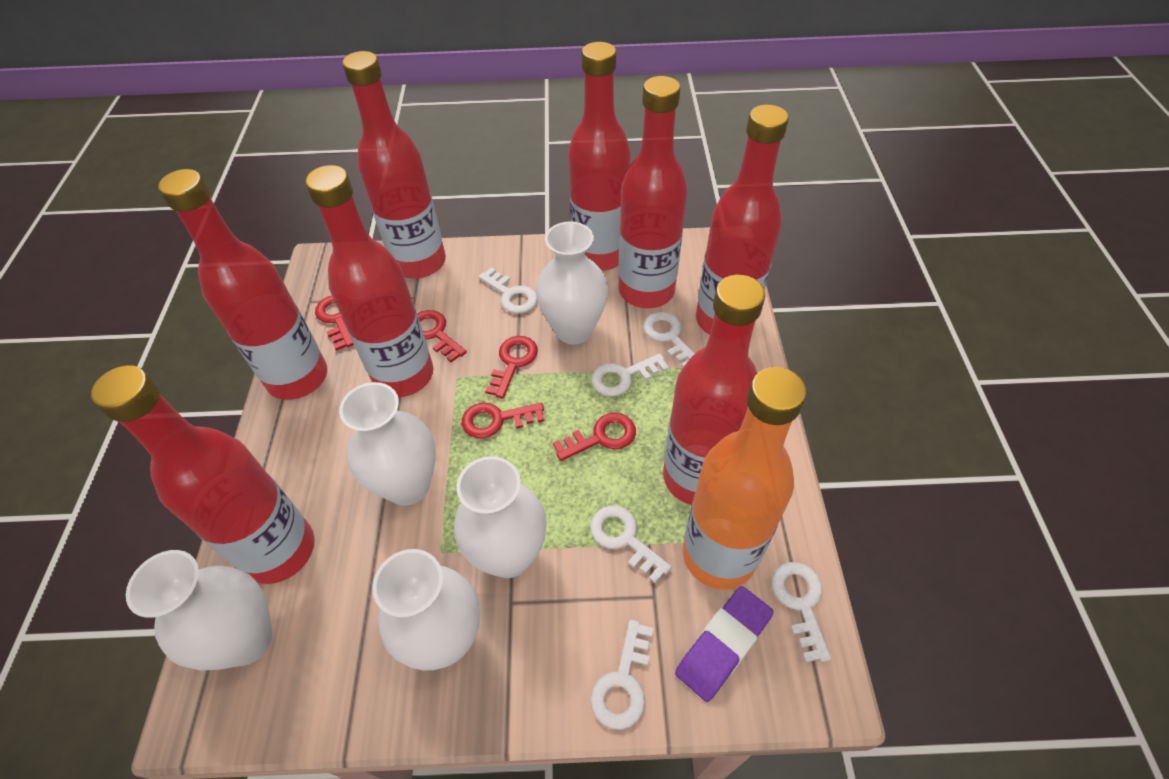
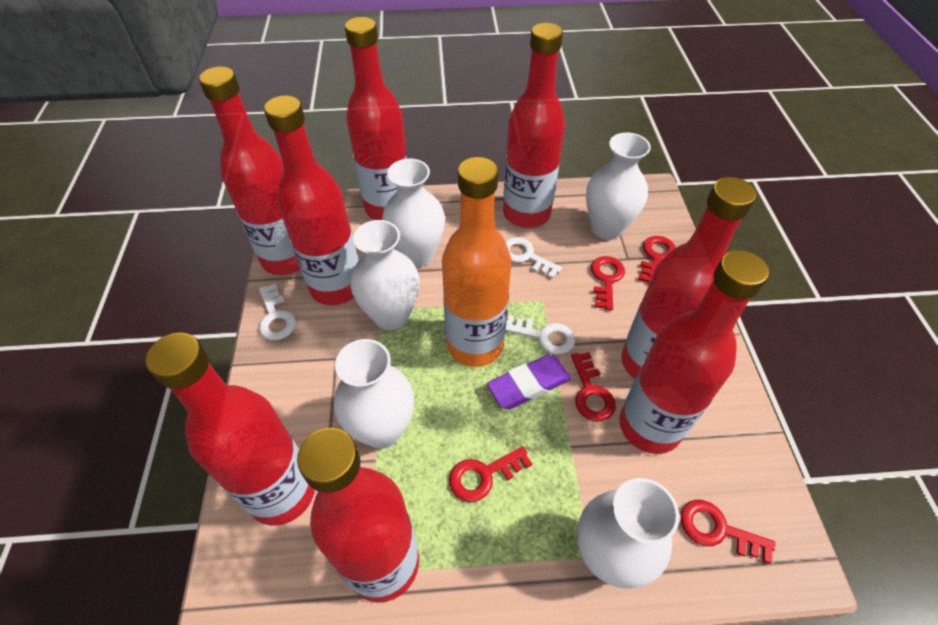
white key: [478,267,537,314] [590,506,672,583] [591,353,669,397] [591,620,654,730] [643,312,695,367] [772,562,831,663] = 6 -> [259,283,296,340] [505,237,562,279] [506,315,575,355] = 3

